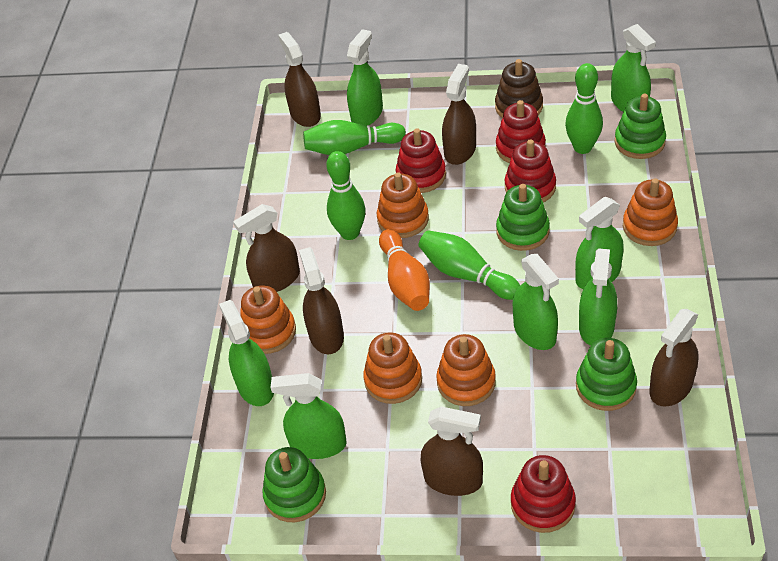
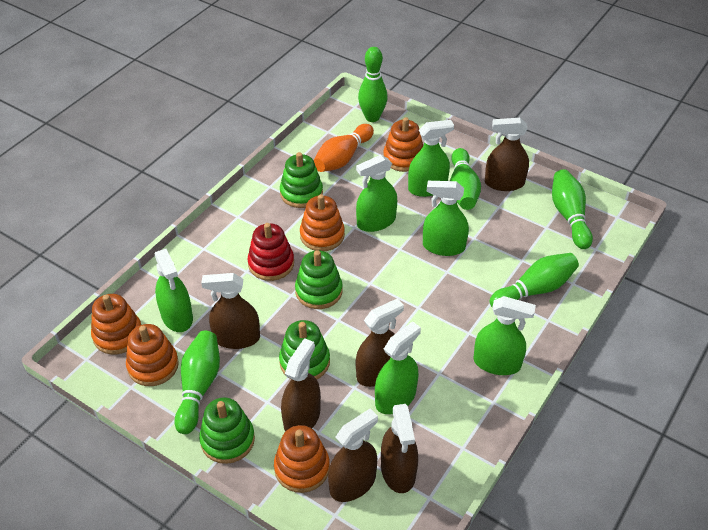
brown stacking toy: [495,59,543,118] = 1 -> none = 0
green bowling pin: [303,120,406,155] [326,151,366,240] [419,230,520,300] [565,63,603,154] = 4 -> [174,331,220,434] [358,47,388,122] [450,148,481,210] [489,253,579,307] [552,169,593,249] = 5
green spray bottle: [219,300,274,406] [270,373,347,459] [347,29,383,126] [513,254,559,350] [575,197,624,289] [579,248,617,346] [611,24,656,112] = 7 -> [155,249,193,332] [356,155,397,232] [375,321,421,414] [408,120,454,197] [423,181,469,256] [474,296,536,375] = 6
red stacking toy: [396,128,446,193] [496,100,546,163] [505,139,556,202] [511,455,576,533] = 4 -> [247,223,294,281] = 1

